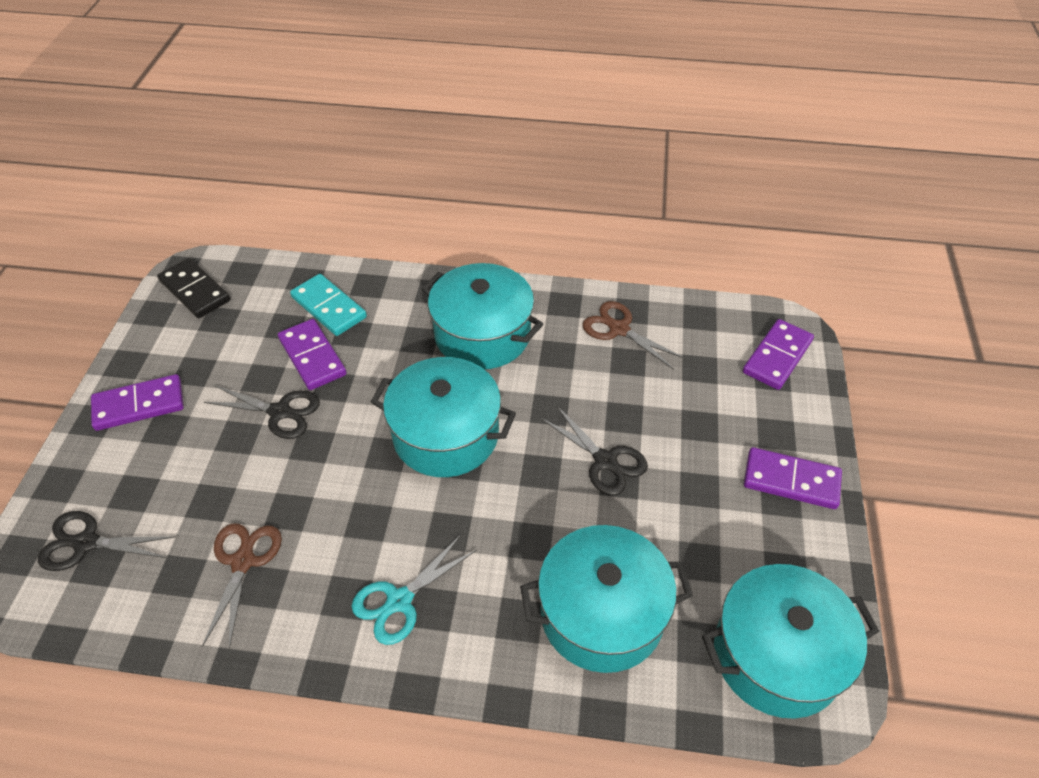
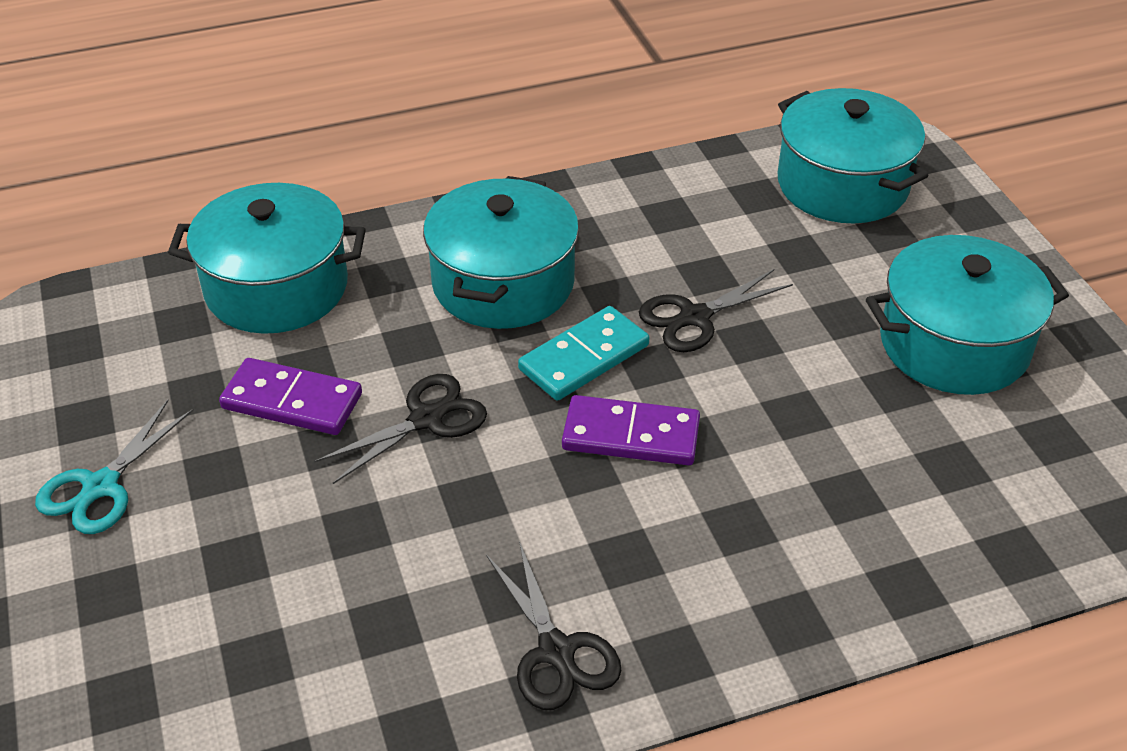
black domino: [157,258,231,318] = 1 -> none = 0
brown scissors: [202,523,282,649] [582,301,686,370] = 2 -> none = 0
purple domino: [91,374,184,431] [278,319,347,390] [743,319,814,390] [744,447,842,509] = 4 -> [219,358,362,435] [562,395,700,465] = 2

